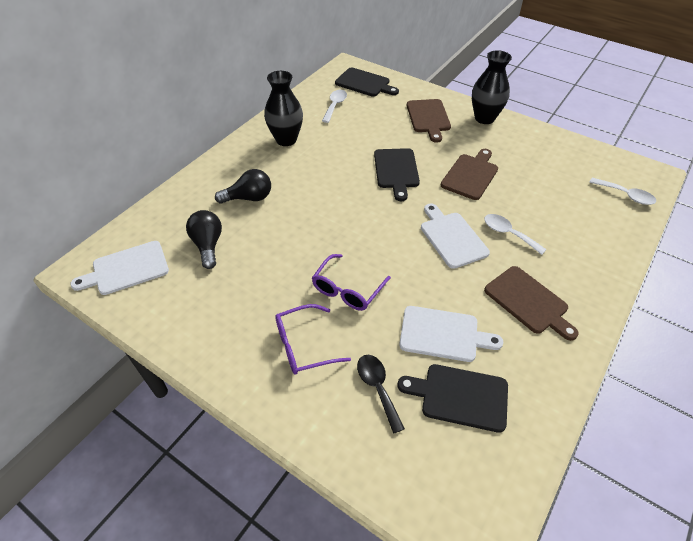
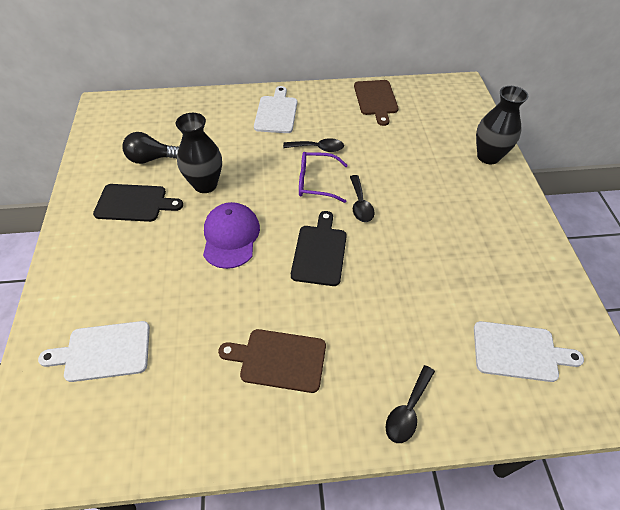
black cutting board: [335,67,399,97] [374,148,420,201] [397,364,508,433] = 3 -> [93,184,183,222] [291,211,347,286] = 2
black light bulb: [186,210,222,269] [215,169,271,204] = 2 -> [122,132,179,164] = 1
black spoon: [357,355,405,434] = 1 -> [283,138,344,152] [350,175,375,222] [385,365,435,443] = 3
brown cutting board: [407,99,451,143] [441,149,498,200] [484,266,579,341] = 3 -> [218,329,326,393] [354,80,399,126] = 2
purple cap: none = 0 -> [203,202,260,269] = 1
purple glasses: [275,304,351,374] [312,254,391,311] = 2 -> [299,152,348,203] = 1
white spoon: [322,90,347,123] [484,214,547,255] [589,178,656,205] = 3 -> none = 0

